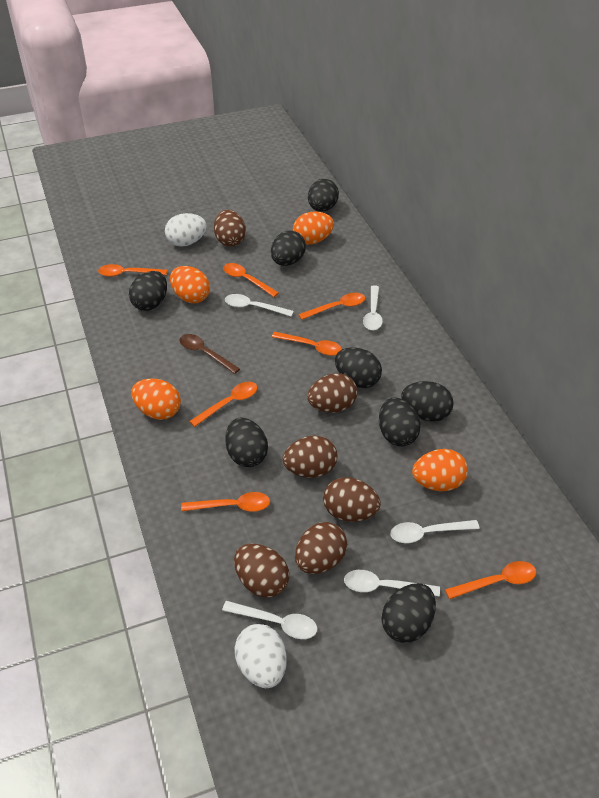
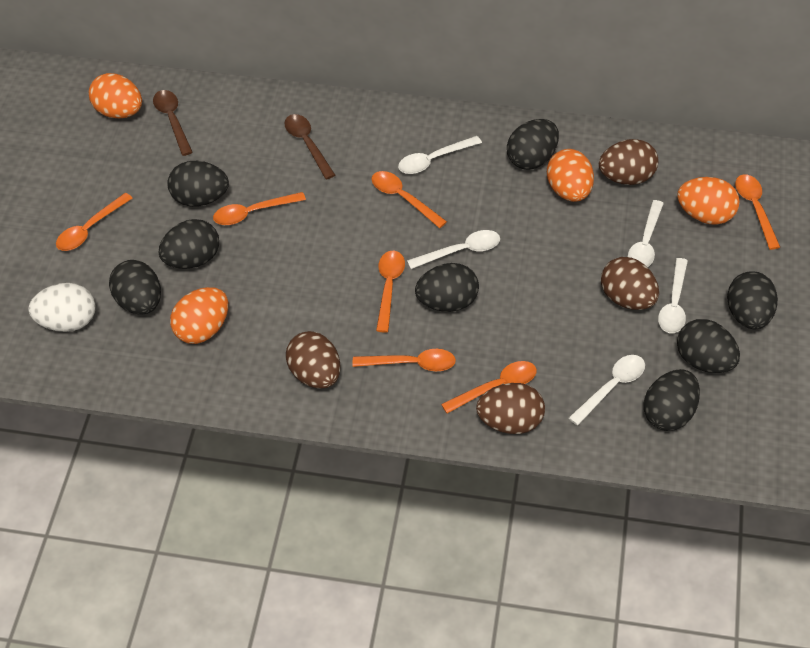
brown egg: [214,210,246,247] [234,544,289,598] [283,436,338,478] [295,522,347,574] [307,373,357,413] [323,477,381,522] = 6 -> [286,331,340,389] [476,383,545,434] [599,139,658,185] [601,257,659,310] = 4
brown spoon: [179,334,240,374] = 1 -> [153,90,193,156] [284,114,335,179] = 2
white egg: [165,213,207,247] [234,624,287,688] = 2 -> [28,283,96,332] = 1

